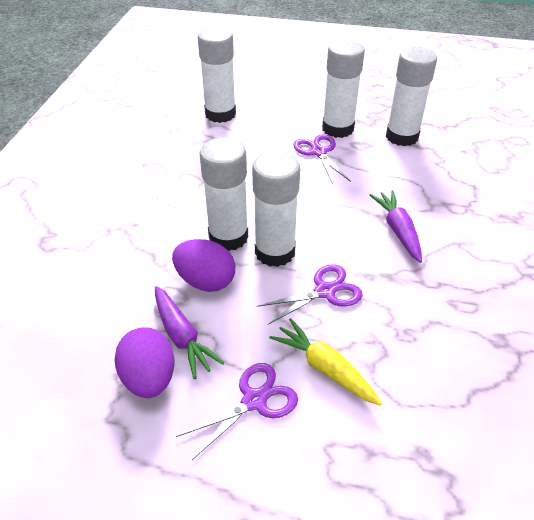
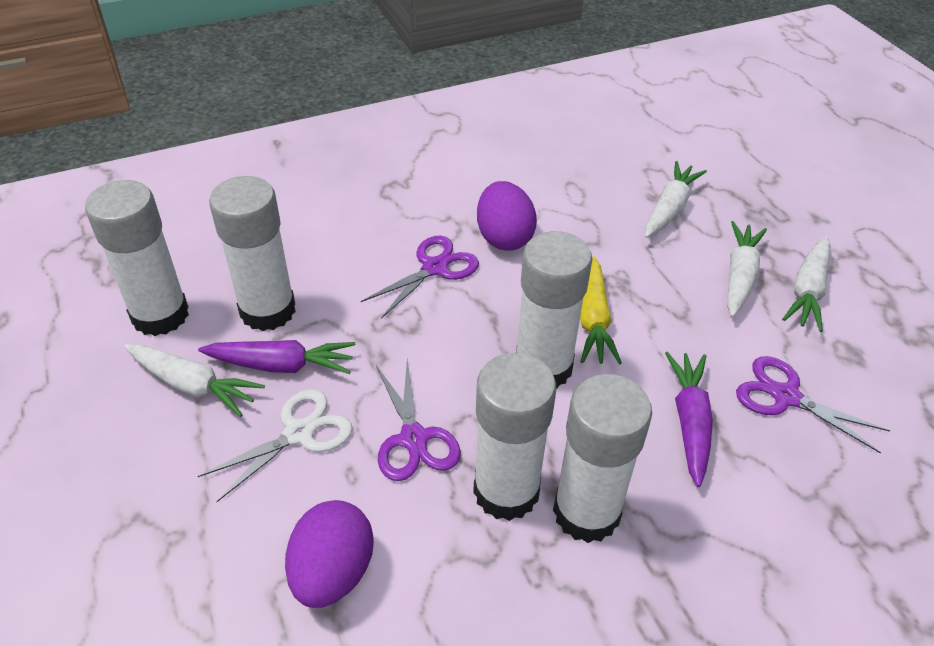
white carrot: none = 0 -> [124,344,265,417] [645,161,707,238] [727,221,767,317] [782,236,831,332] = 4
white scissors: none = 0 -> [198,389,353,502] = 1

